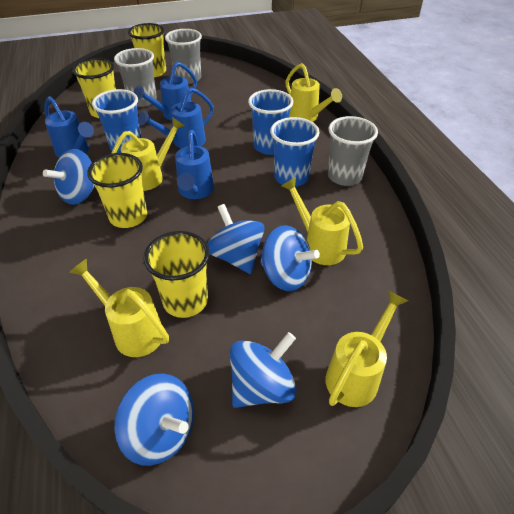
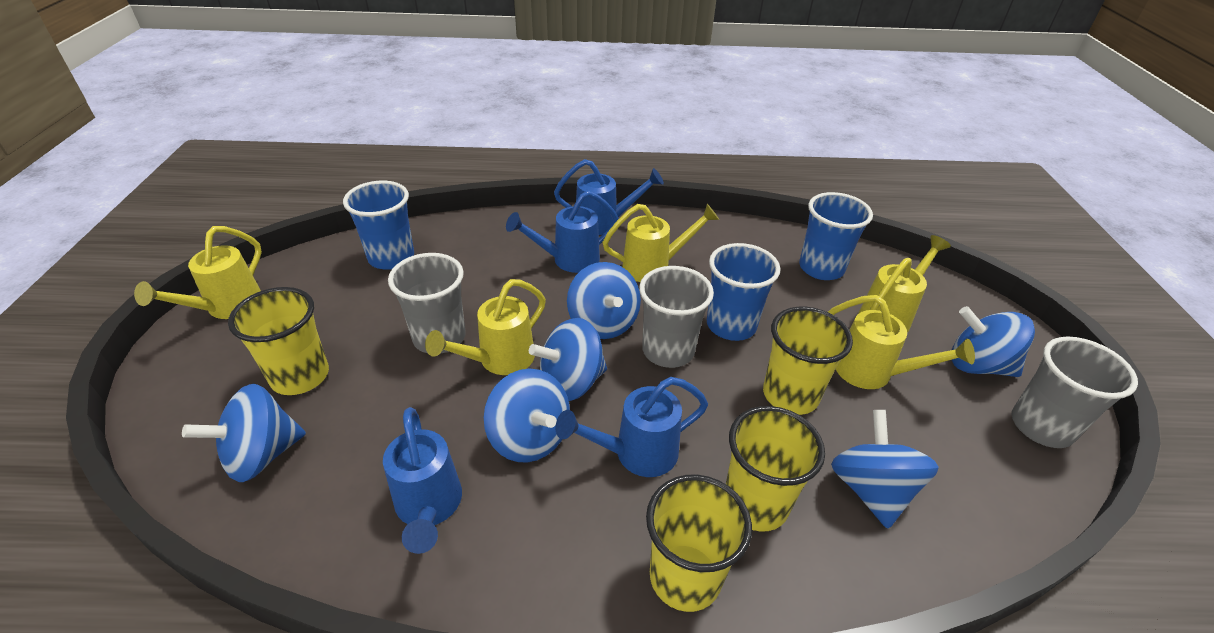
blue spinning top: [43,149,95,205] [114,374,194,466] [207,204,265,274] [230,332,297,408] [260,225,320,291] = 5 -> [182,383,306,482] [484,368,570,462] [529,318,607,401] [567,262,641,339] [831,410,939,529] [952,306,1035,377] = 6

